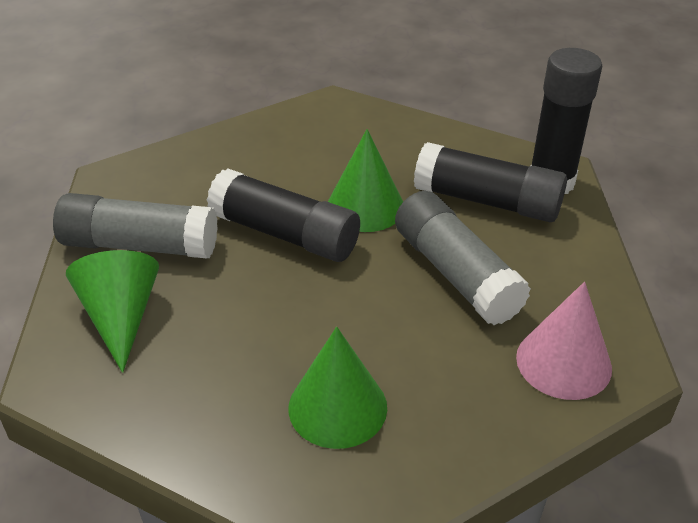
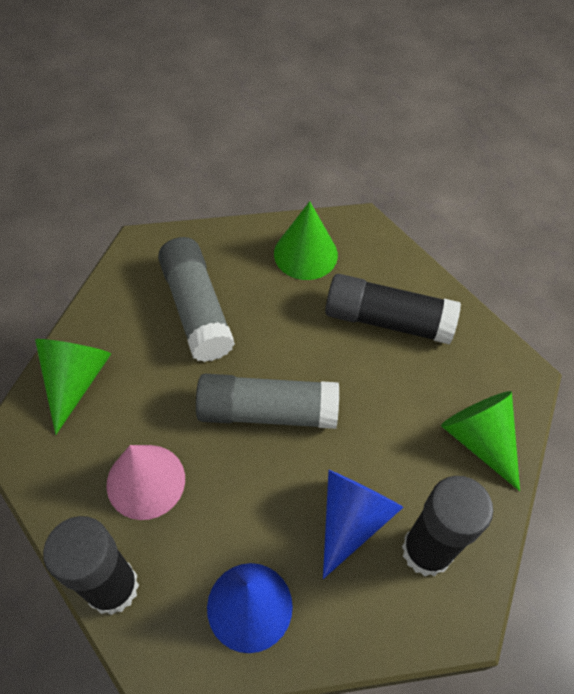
blue cone: none = 0 -> [207,563,293,653] [323,470,404,579] = 2

